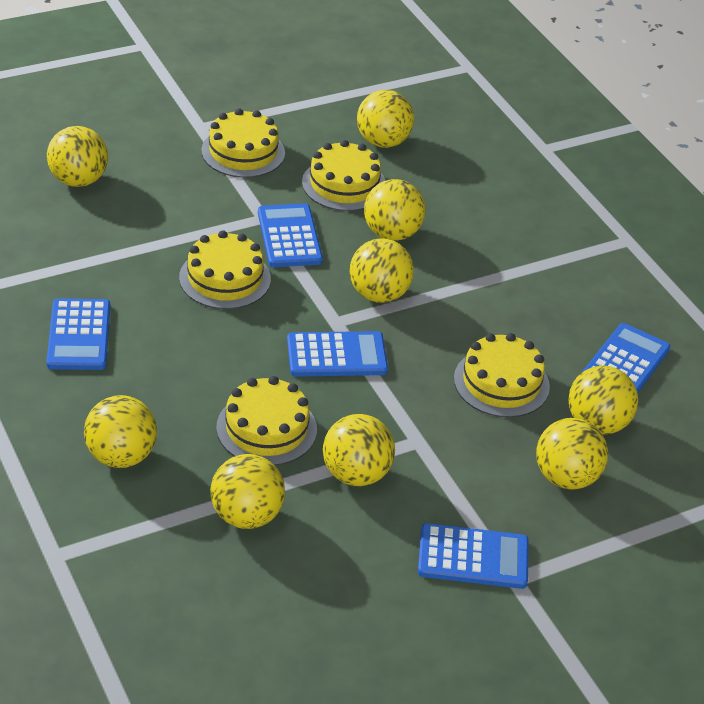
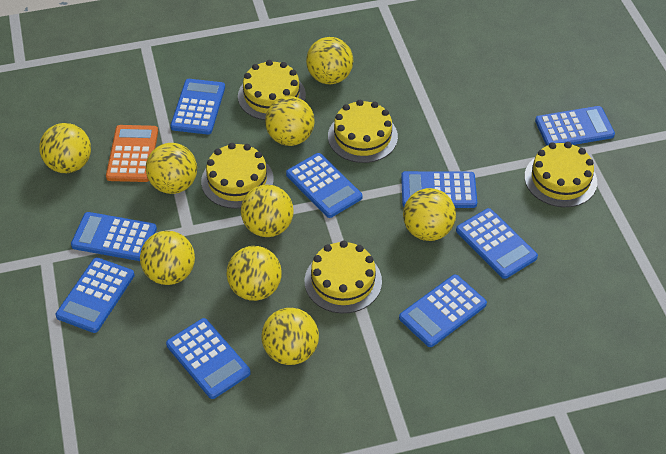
blue calculator: [46,298,110,370] [258,203,323,267] [287,331,388,377] [418,523,529,589] [582,323,671,393] = 5 -> [56,258,135,333] [71,212,157,261] [166,318,251,399] [170,79,225,135] [286,153,362,218] [399,274,487,347] [401,171,477,208] [456,208,538,279] [535,106,615,146] = 9
orange calculator: none = 0 -> [106,125,158,182] = 1

